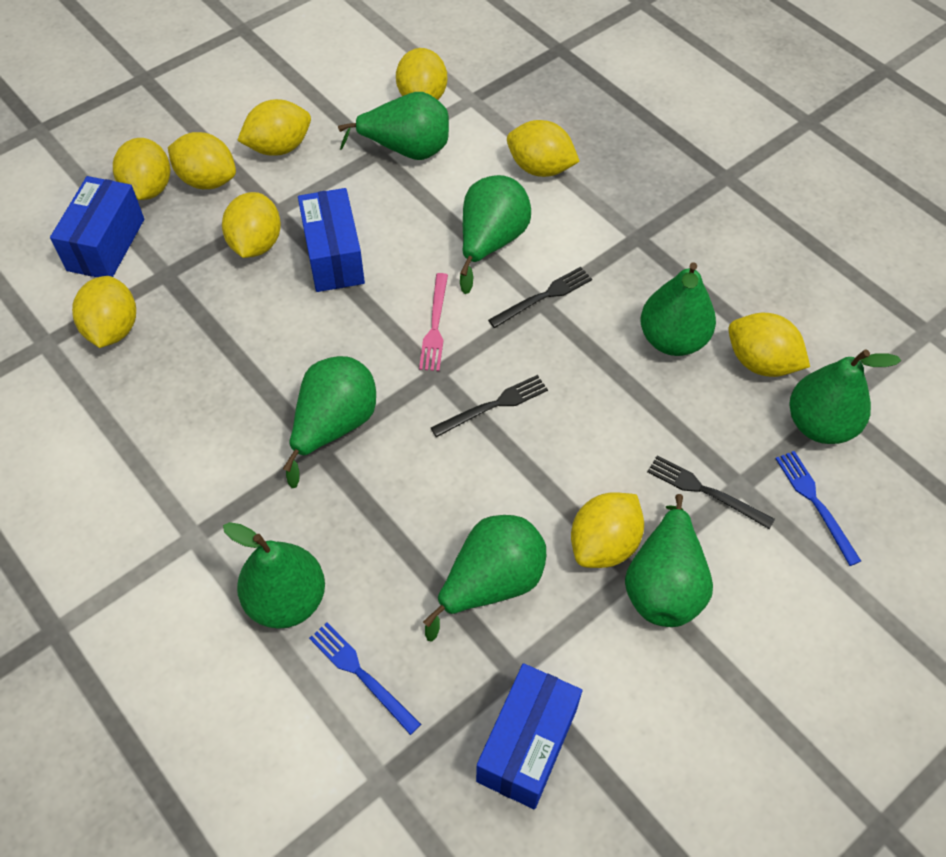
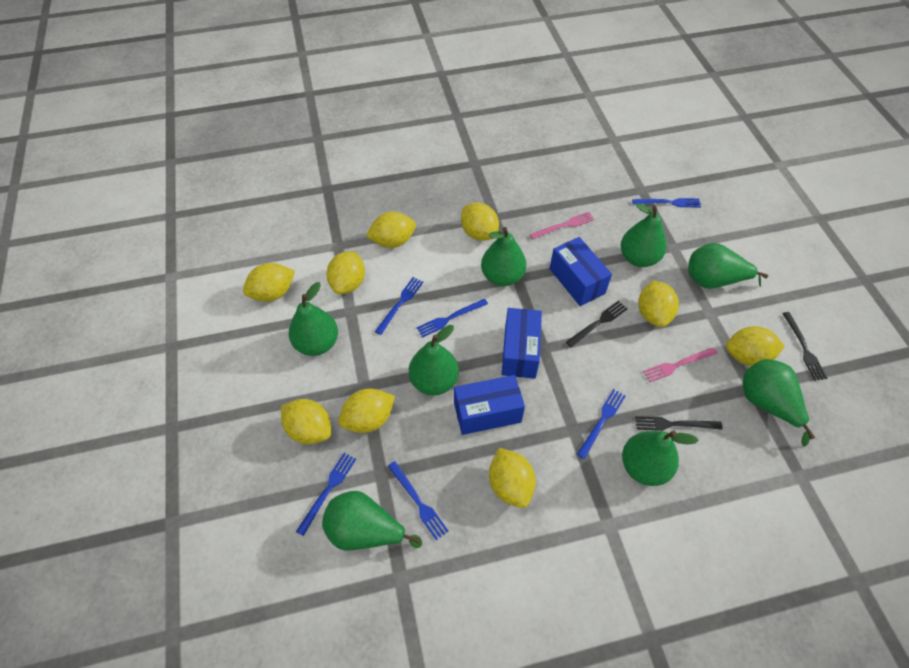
blue fork: [309,623,421,735] [775,451,861,566] = 2 -> [296,453,356,536] [375,277,423,335] [388,461,449,540] [416,299,488,338] [577,389,626,459] [632,198,701,207] = 6
pink fork: [419,273,448,371] = 1 -> [530,212,595,239] [643,347,718,382] = 2

